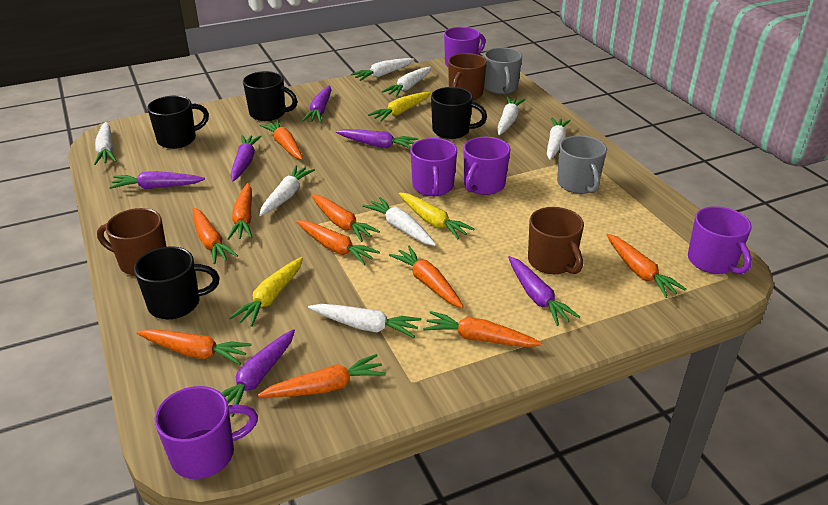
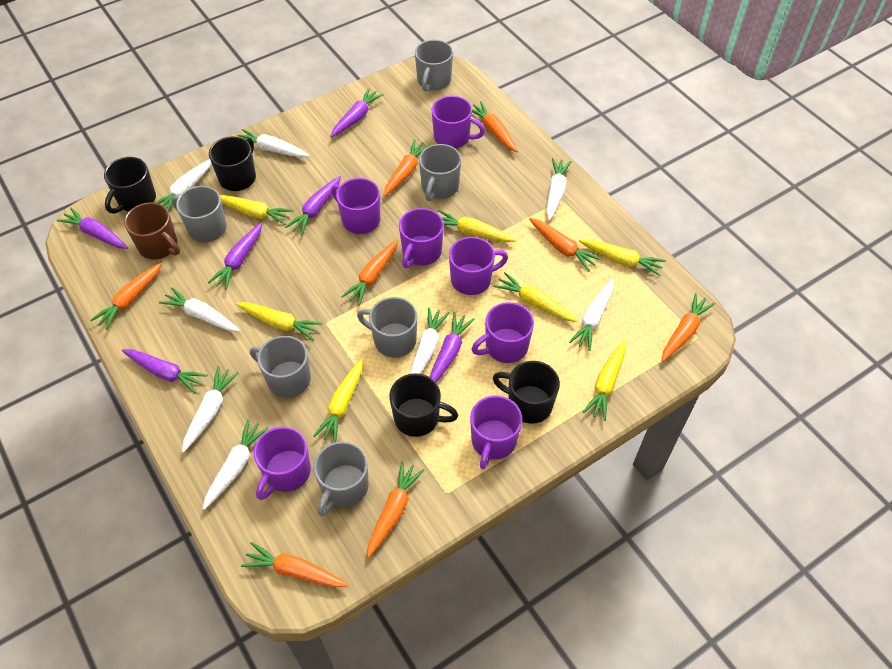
brown mug: [97,208,166,276] [448,53,487,100] [528,207,584,274] = 3 -> [124,202,180,260] = 1
grey mug: [484,47,522,94] [557,136,607,194] = 2 -> [172,186,227,242] [250,336,311,398] [314,441,369,517] [357,297,418,358] [415,40,453,92] [419,144,461,201] = 6
orange carrot: [137,329,252,365] [193,208,238,264] [227,183,253,240] [258,354,386,397] [260,120,303,160] [296,220,380,265] [311,194,380,242] [389,246,464,308] [423,311,542,347] [607,234,686,298] = 10 -> [90,263,162,330] [241,542,349,587] [341,240,398,306] [367,461,424,558] [383,139,431,196] [472,101,518,152] [529,218,602,272] [662,293,715,362] = 8
purple mug: [155,386,258,479] [410,138,457,196] [444,27,486,67] [463,137,510,195] [688,206,752,274] = 5 -> [254,427,311,500] [331,178,380,234] [399,208,444,268] [432,96,485,148] [449,237,508,295] [470,396,522,470] [471,302,534,363] = 7
yellow carrot: [229,257,303,327] [368,92,431,122] [399,192,474,239] = 3 -> [220,195,293,225] [236,302,323,341] [313,358,363,443] [438,210,516,242] [494,272,577,322] [579,239,666,276] [583,340,626,421] = 7

